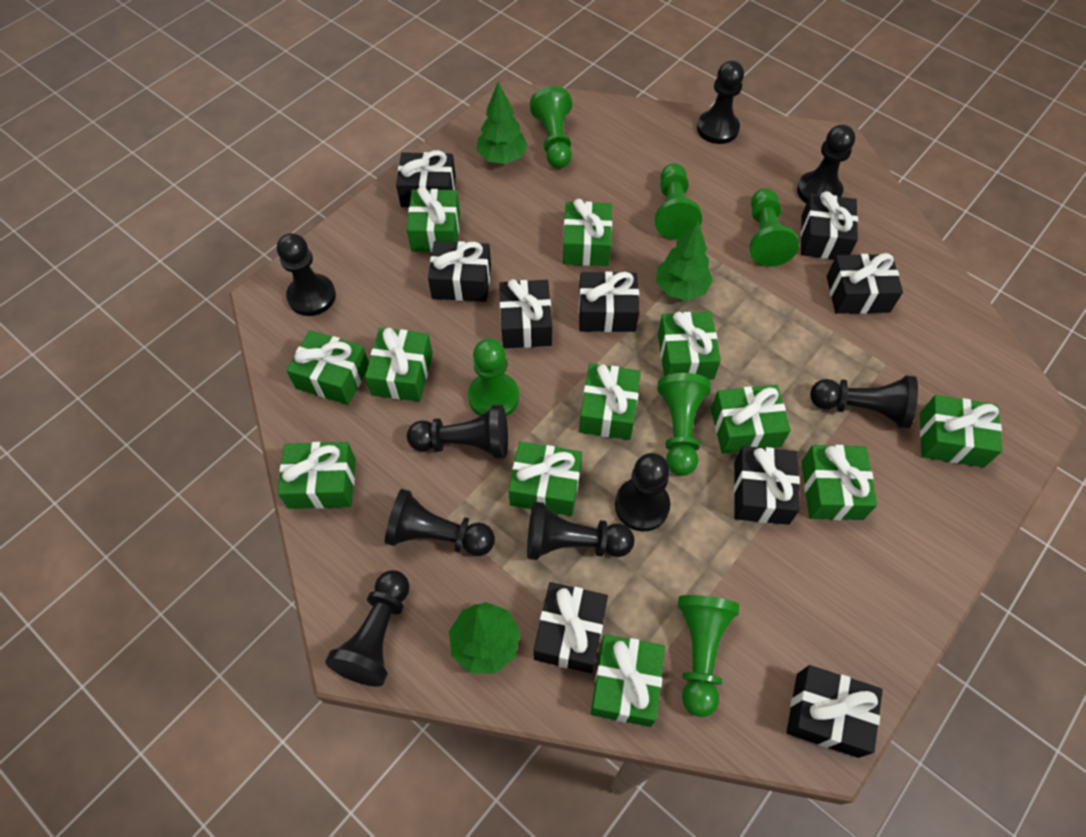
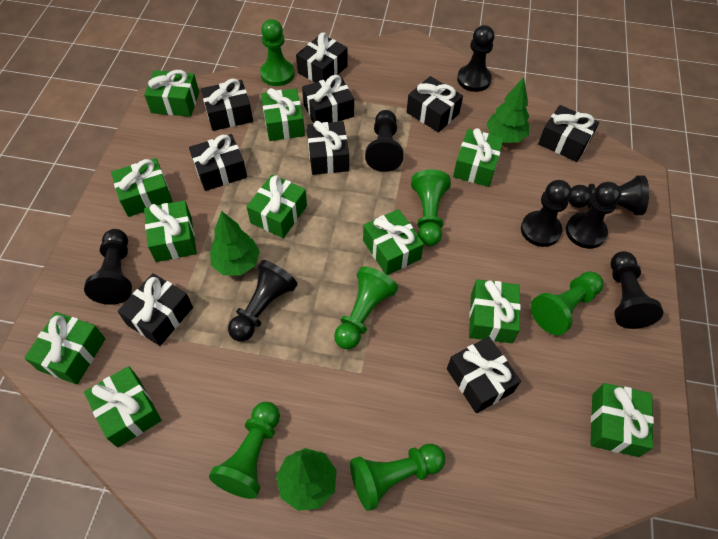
black pawn: [277,233,336,316] [325,570,410,687] [385,489,495,556] [407,405,508,459] [527,502,634,560] [615,453,670,532] [697,61,744,144] [797,125,855,203] [810,375,918,429] = 9 -> [84,229,132,305] [228,260,298,342] [365,110,403,172] [457,25,495,92] [521,180,572,247] [566,182,621,249] [569,175,649,215] [610,251,663,329] = 8
green gift: [278,442,356,509] [286,330,369,405] [365,328,433,402] [407,186,460,252] [509,442,582,516] [563,199,612,266] [579,363,641,440] [591,634,665,727] [658,312,721,380] [711,385,791,453] [801,445,877,520] [920,395,1003,467] = 12 -> [24,312,105,385] [84,366,162,447] [111,158,173,217] [144,70,199,117] [144,200,197,262] [247,174,307,238] [261,88,305,141] [363,209,424,275] [453,128,504,187] [469,279,521,343] [590,383,654,457] = 11

